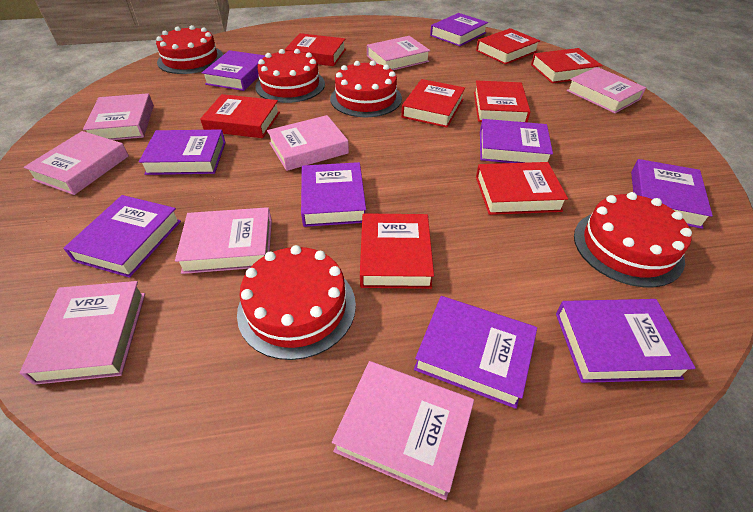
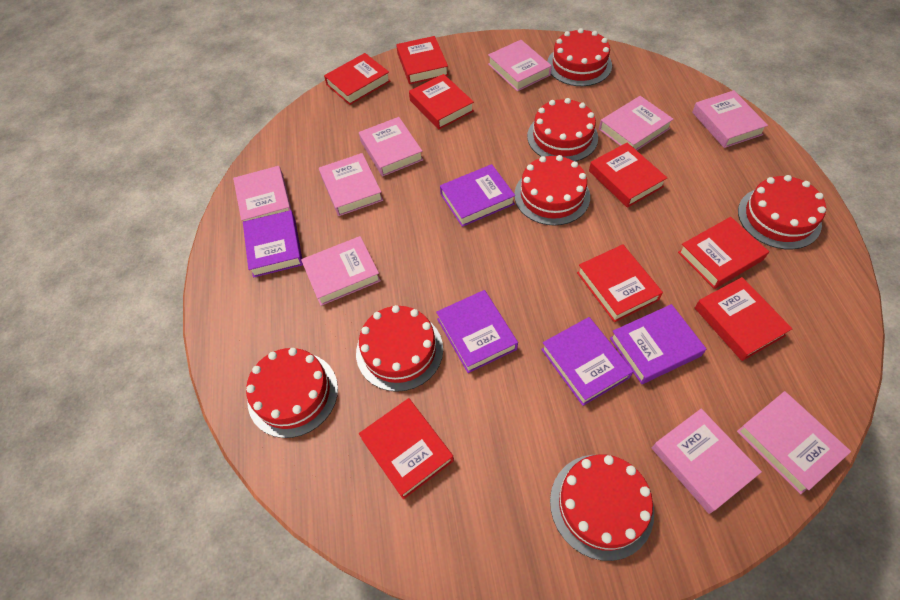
pink book: [20,281,145,385] [24,131,129,195] [83,93,154,140] [175,207,272,274] [267,115,349,171] [332,361,474,500] [367,36,430,70] [567,67,646,113] = 8 -> [233,166,293,221] [301,236,381,306] [319,153,383,216] [359,117,423,177] [488,40,552,91] [599,96,674,150] [652,409,762,514] [692,90,768,148] [737,391,851,494] = 9
purple book: [63,195,181,278] [139,129,226,175] [202,50,265,91] [301,162,366,227] [414,296,537,409] [430,13,488,46] [480,119,553,163] [556,299,696,383] [631,159,713,229] = 9 -> [243,210,303,278] [436,290,518,373] [440,164,515,227] [541,317,633,406] [610,304,706,384] = 5
red cake: [156,25,223,74] [237,245,356,360] [255,49,325,103] [330,61,402,117] [574,192,692,287] = 5 -> [246,348,338,438] [356,305,443,392] [514,155,590,226] [527,98,598,161] [547,28,612,86] [550,455,654,561] [738,175,826,249] = 7

